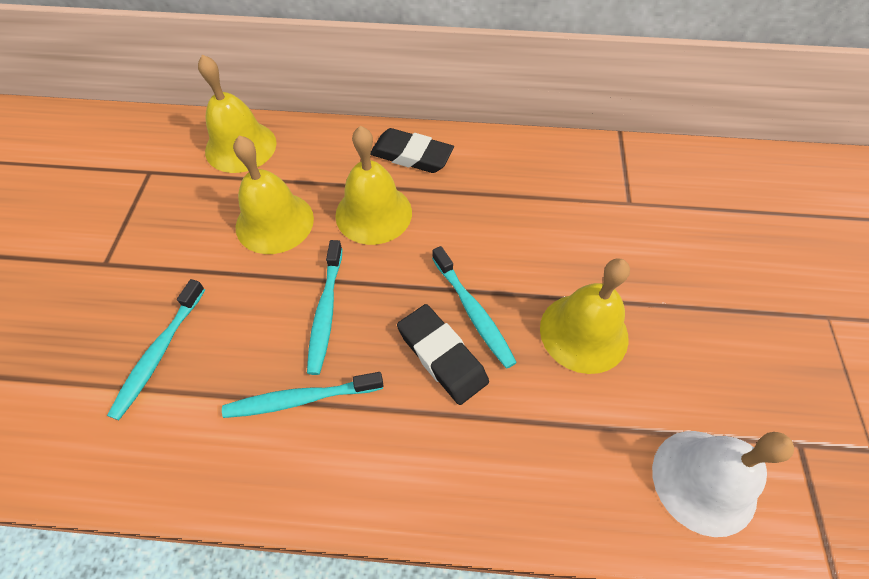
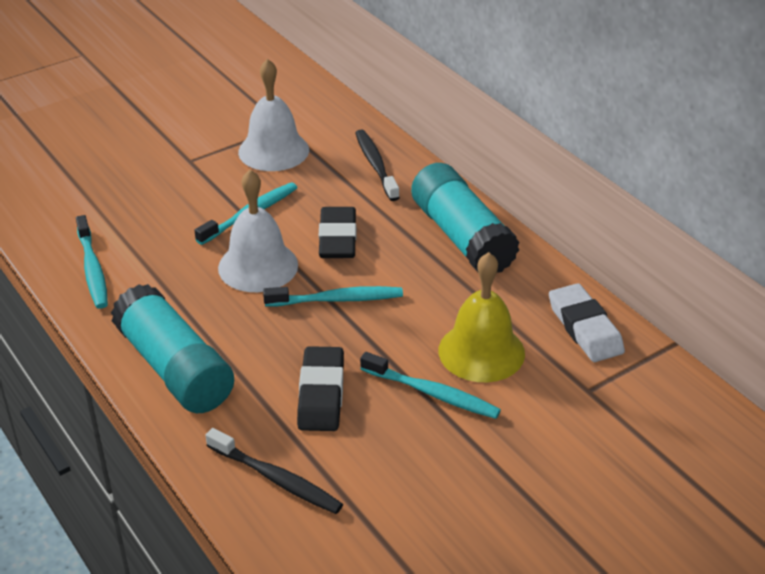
black toothbrush: none = 0 -> [206,428,343,514] [356,129,400,201] = 2
turquoise glue stick: none = 0 -> [111,284,234,413] [411,163,520,273] = 2
white bell: [652,431,794,537] = 1 -> [218,170,298,292] [238,59,309,171] = 2
white eraser: none = 0 -> [549,283,625,362] = 1
yellow bell: [198,54,277,173] [233,135,314,254] [335,126,412,245] [540,259,630,374] = 4 -> [438,252,525,382] = 1

